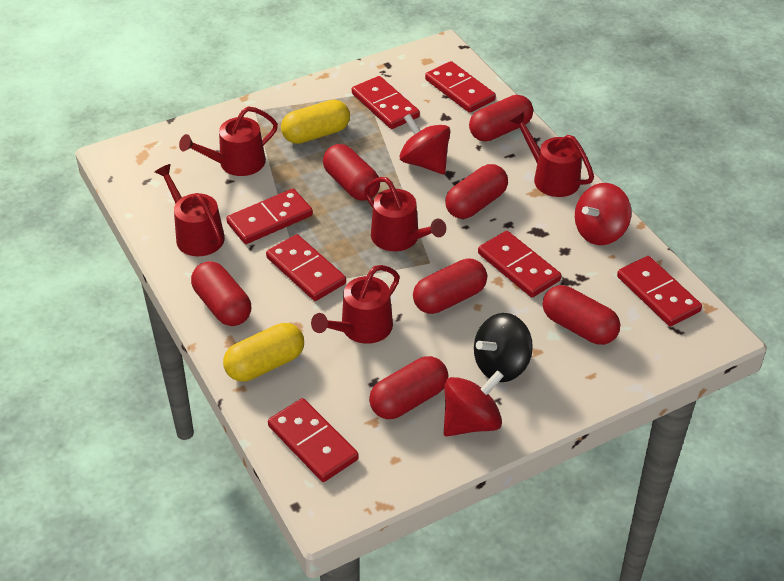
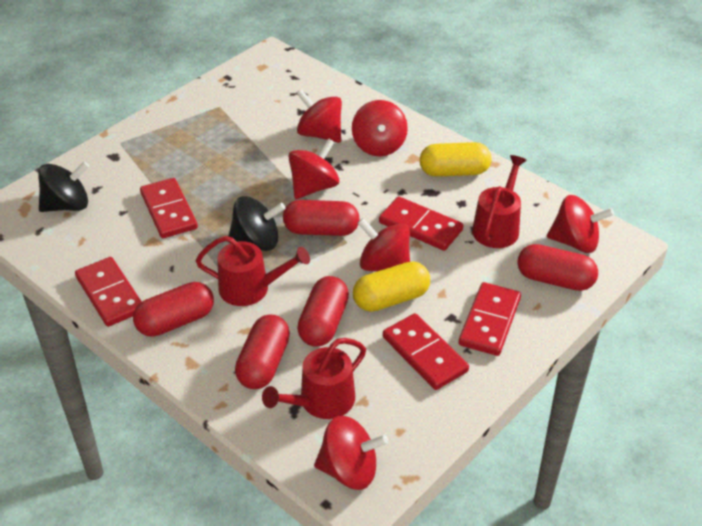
black spinning top: [474,313,533,382] = 1 -> [38,161,89,212] [228,196,286,251] = 2
red capsule: [191,261,251,326] [323,144,380,201] [369,356,448,419] [413,258,487,314] [445,164,508,219] [469,95,533,142] [543,285,620,345] = 7 -> [133,282,214,337] [235,315,290,389] [283,200,360,236] [297,276,349,347] [517,244,598,291] = 5
red domino: [226,189,313,244] [266,234,346,301] [268,398,359,482] [352,76,420,129] [425,61,496,113] [478,231,562,297] [617,256,702,326] = 7 -> [75,257,142,327] [140,178,198,238] [379,197,463,251] [383,313,469,390] [459,282,521,356] = 5
red spinning top: [400,114,450,174] [444,370,504,437] [575,183,632,245] = 3 -> [288,138,339,199] [297,89,342,143] [314,416,388,490] [352,100,408,156] [358,218,410,271] [547,195,614,253] = 6
red watering can: [155,164,225,257] [179,106,278,176] [311,265,400,344] [364,177,446,251] [510,112,594,197] = 5 -> [196,236,310,306] [262,338,366,419] [472,155,527,248] = 3

